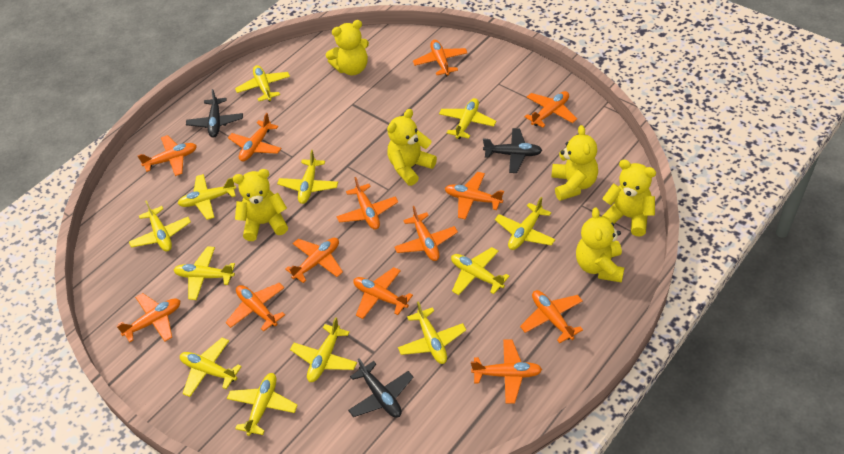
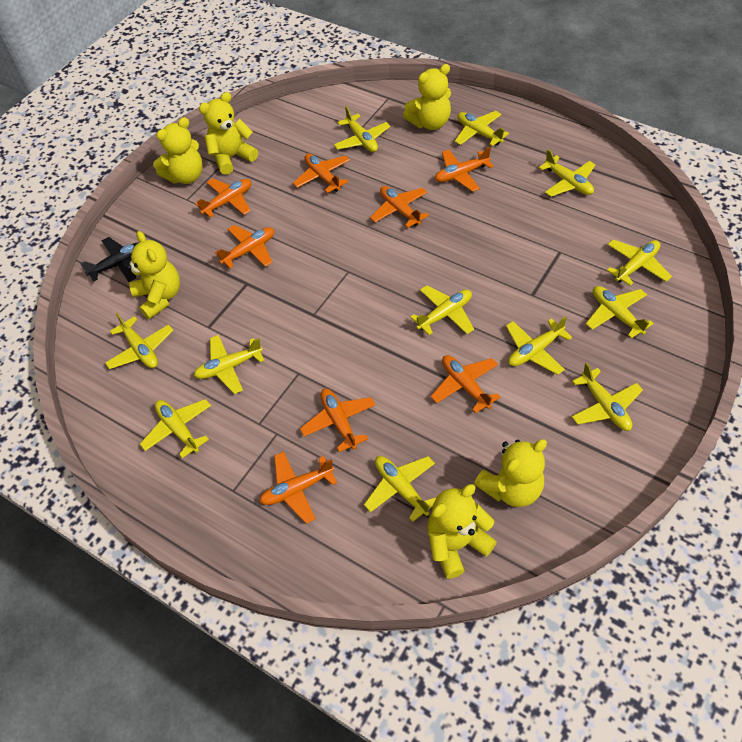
black plane: [186,89,243,138] [348,358,414,418] [483,128,542,173] = 3 -> [80,237,139,282] = 1
orange plane: [116,293,181,342] [137,135,197,176] [226,283,285,332] [228,113,282,161] [285,238,343,283] [337,177,398,230] [353,267,413,319] [394,206,458,261] [413,40,467,76] [445,172,504,220] [471,339,542,404] [520,290,583,343] [525,91,577,128] = 13 -> [196,178,251,218] [215,225,274,269] [259,451,337,524] [293,154,350,193] [300,389,375,452] [370,186,429,228] [431,355,500,413] [435,147,494,192] = 8

